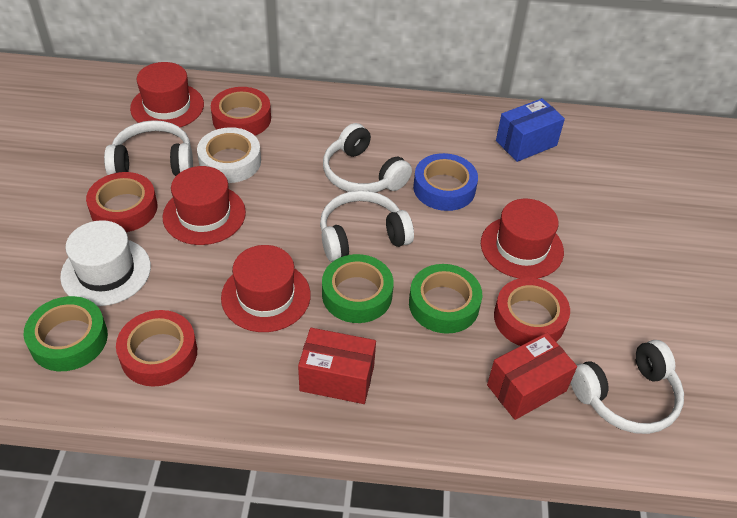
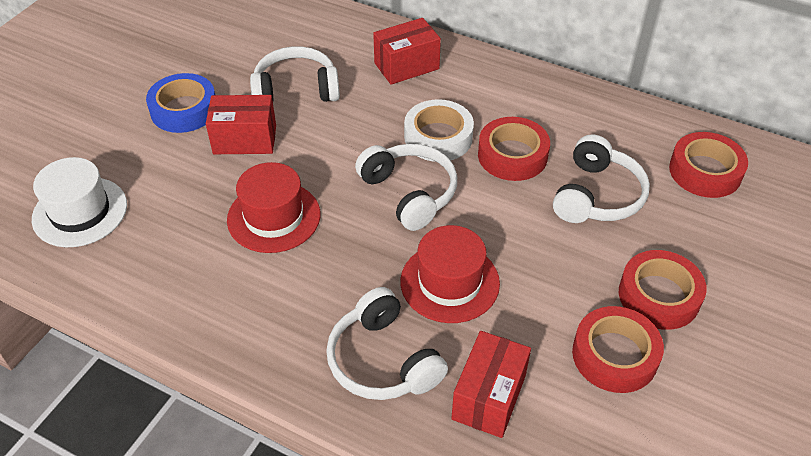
blue box: [496,98,565,162] = 1 -> none = 0
green tape: [24,296,108,371] [322,254,394,323] [409,264,482,334] = 3 -> none = 0
red box: [298,328,376,404] [487,333,577,420] = 2 -> [206,95,276,154] [373,18,441,85] [451,331,531,438] = 3
red hat: [130,62,204,127] [163,166,246,245] [221,245,311,332] [481,199,564,279] = 4 -> [227,162,320,253] [400,225,500,323] = 2

